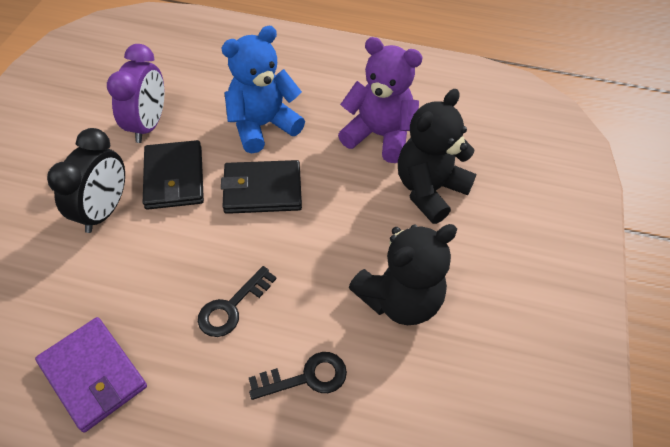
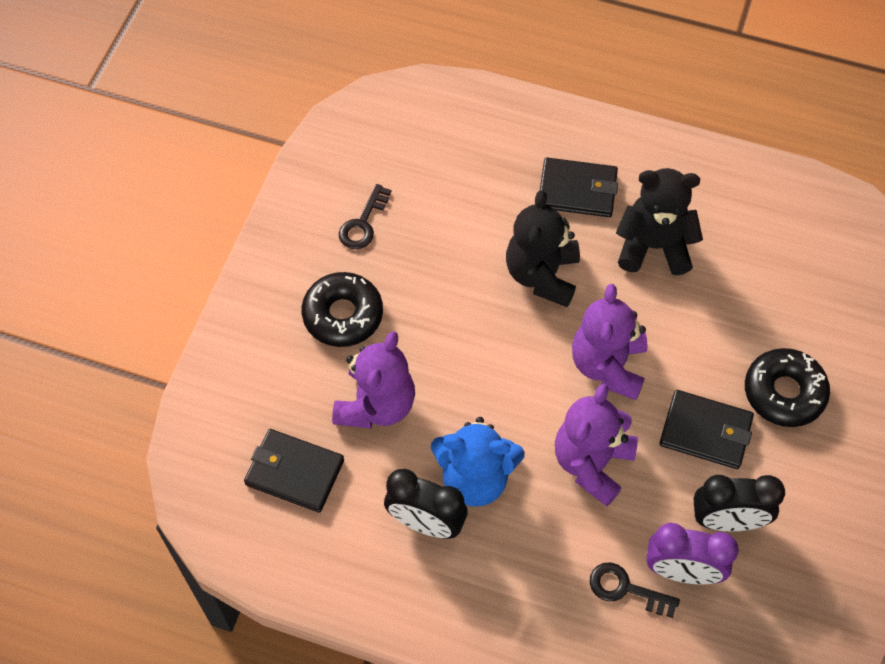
black clock: [47,128,125,233] = 1 -> [384,469,468,539] [693,475,785,531] = 2
black donut: none = 0 -> [302,272,383,347] [745,348,830,427] = 2
black wallet: [143,140,204,210] [221,160,302,214] = 2 -> [244,429,344,513] [540,157,618,217] [659,390,754,469] = 3
purple teddy bear: [338,37,423,163] = 1 -> [332,331,415,428] [555,384,638,506] [572,284,648,400] = 3
purple wallet: [35,317,147,432] = 1 -> none = 0

